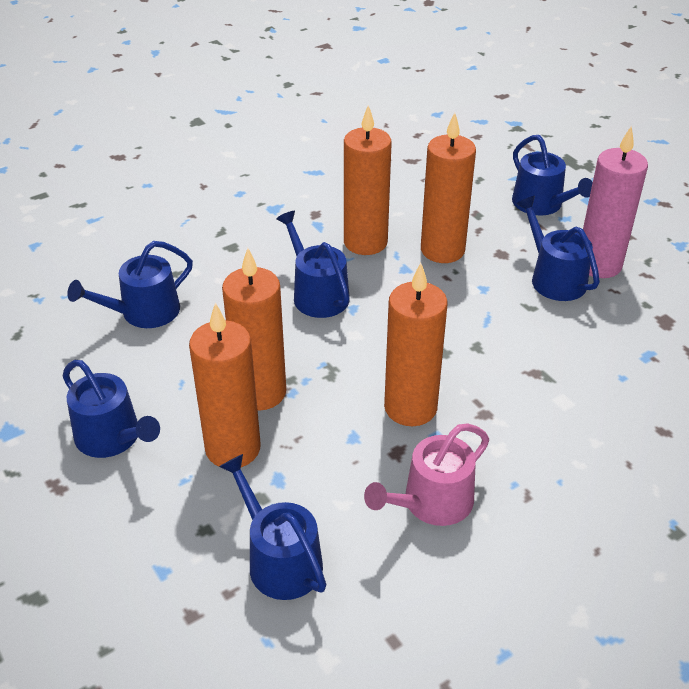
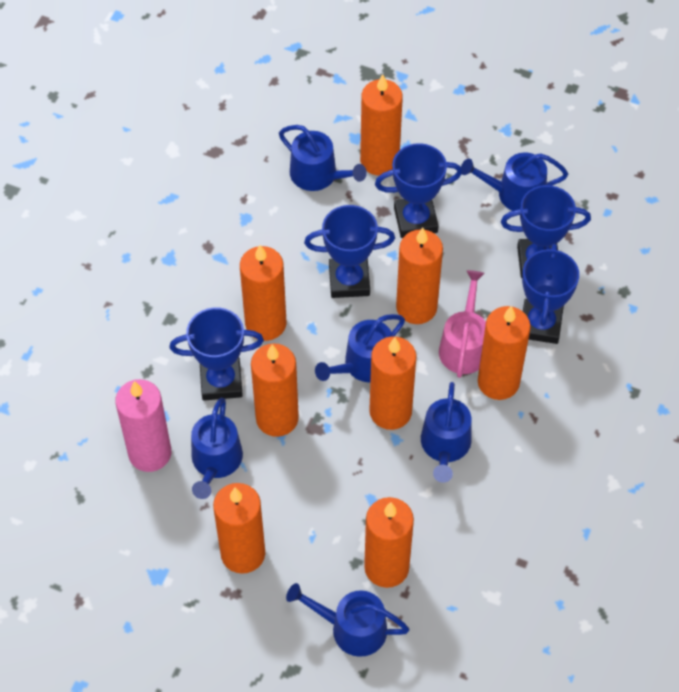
blue trophy: none = 0 -> [169,307,264,401] [304,205,395,298] [375,143,462,238] [501,185,591,278] [522,244,579,344] = 5
orange candle: [189,303,261,467] [222,248,286,411] [344,105,392,255] [384,263,448,426] [421,113,476,263] = 5 -> [213,483,265,574] [240,245,286,341] [251,343,299,437] [360,74,403,176] [364,497,414,588] [369,336,417,430] [396,228,443,324] [478,306,531,400] = 8

